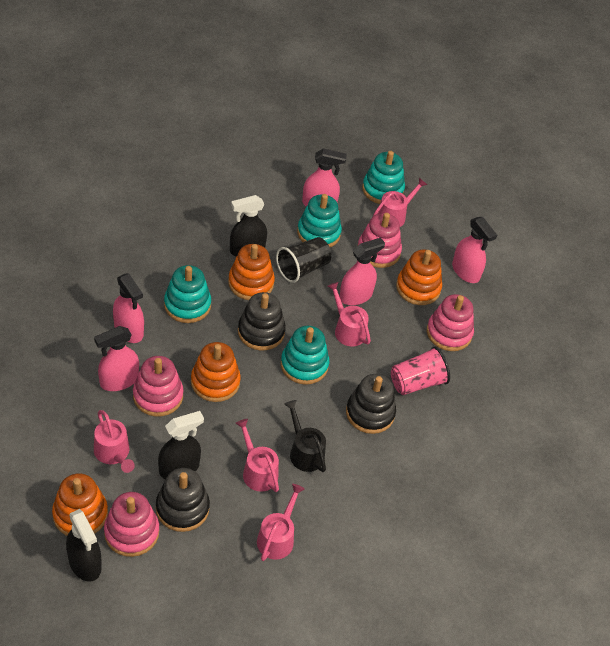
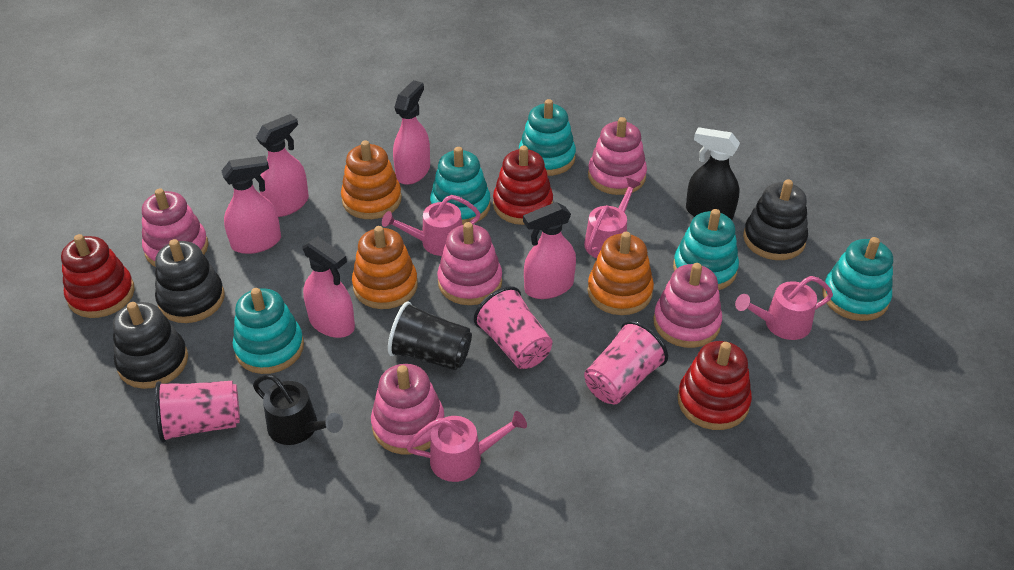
black spray bottle: [66,509,102,582] [158,411,204,479] [230,195,267,257] = 3 -> [686,127,740,220] = 1
orange stacking toy: [52,473,108,536] [191,342,241,402] [228,244,275,300] [396,249,442,305] = 4 -> [341,140,402,219] [352,226,418,309] [587,232,654,315] = 3
pink cup: [391,346,450,395] = 1 -> [155,381,240,443] [474,286,553,369] [584,320,668,404] = 3
pink stacking toy: [104,492,159,557] [133,356,183,417] [358,213,402,268] [427,294,474,351] = 4 -> [142,189,208,267] [371,364,445,454] [437,222,502,305] [588,117,647,195] [653,263,722,348] = 5
pink watering can: [94,410,135,473] [235,419,279,492] [257,484,305,561] [328,282,371,347] [373,178,427,227] = 5 -> [382,195,480,256] [406,411,527,482] [584,178,641,258] [735,276,833,340] = 4
red stacking toy: none = 0 -> [61,234,135,318] [493,146,553,225] [677,341,752,430] = 3
turquoise stacking toy: [164,265,211,323] [281,326,329,385] [297,194,342,247] [362,151,405,204] = 4 -> [233,288,304,374] [430,147,491,225] [519,99,576,176] [673,209,739,290] [823,237,893,321] = 5

